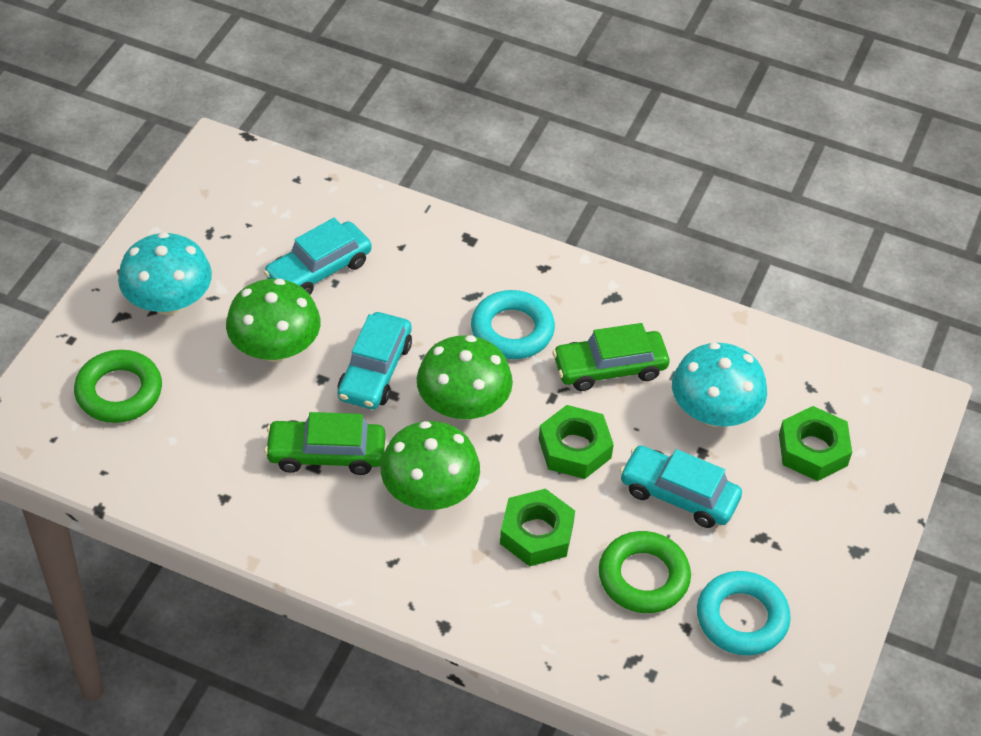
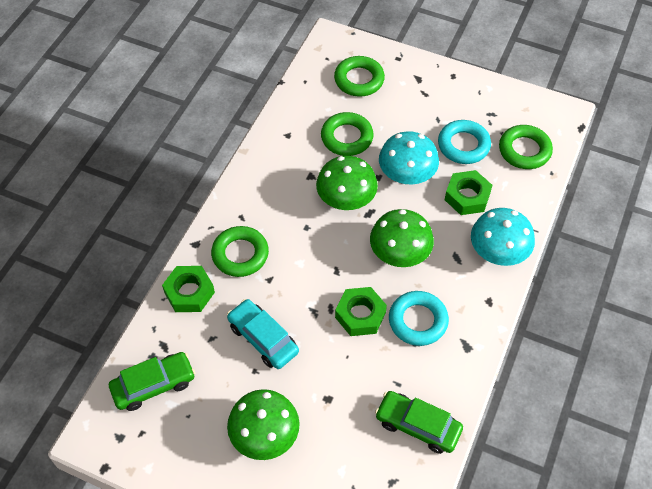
green ring: [74,350,162,423] [599,531,691,613] = 2 -> [211,226,269,277] [321,112,374,156] [334,56,385,97] [499,125,553,169] = 4
turquoise car: [264,218,372,295] [338,312,412,409] [620,445,742,528] = 3 -> [227,299,299,369] = 1

